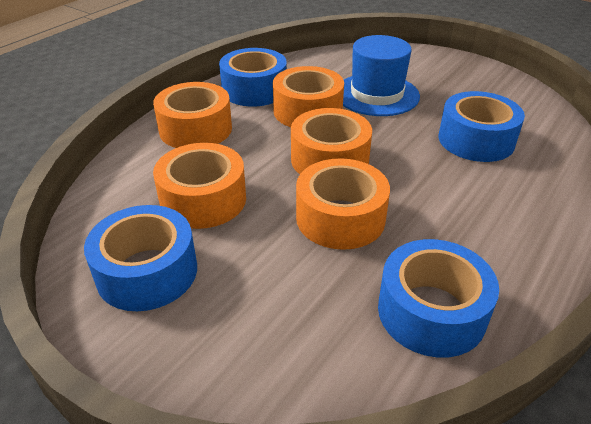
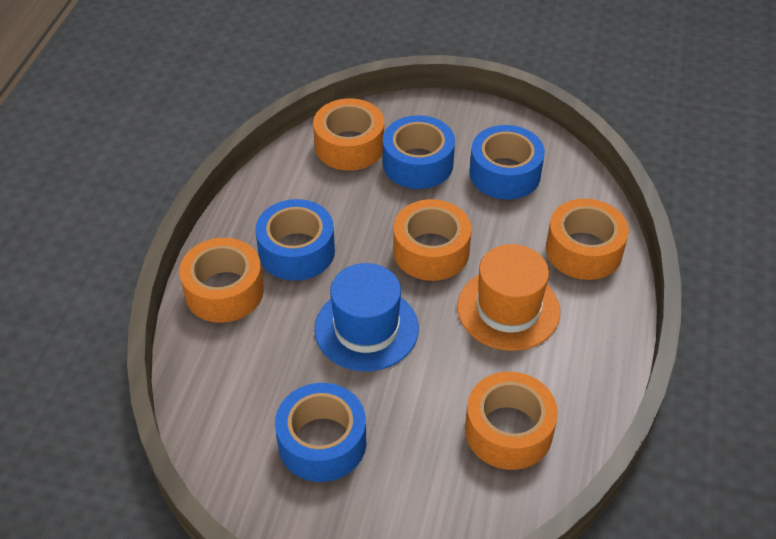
orange hat: none = 0 -> [457,244,560,351] = 1

